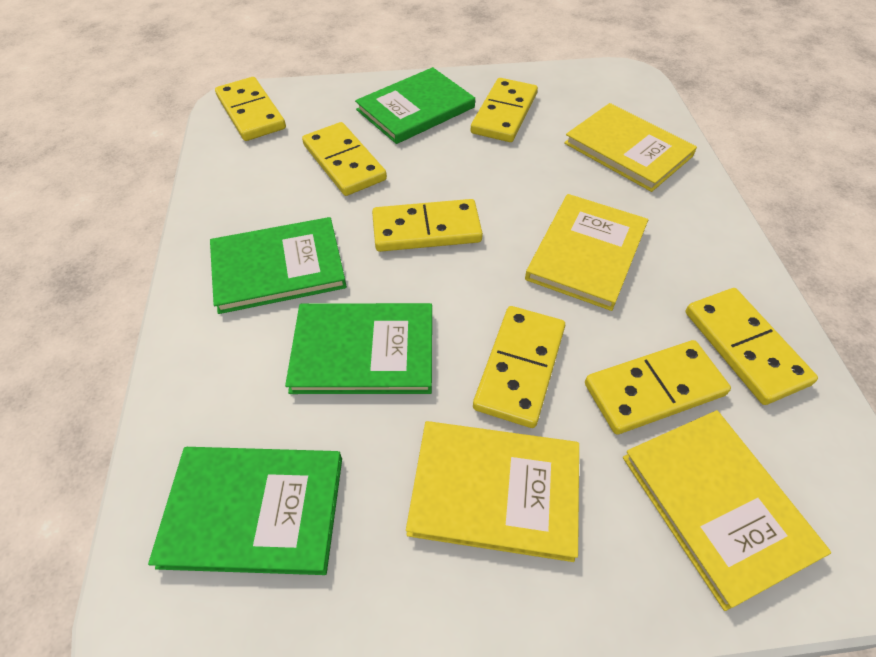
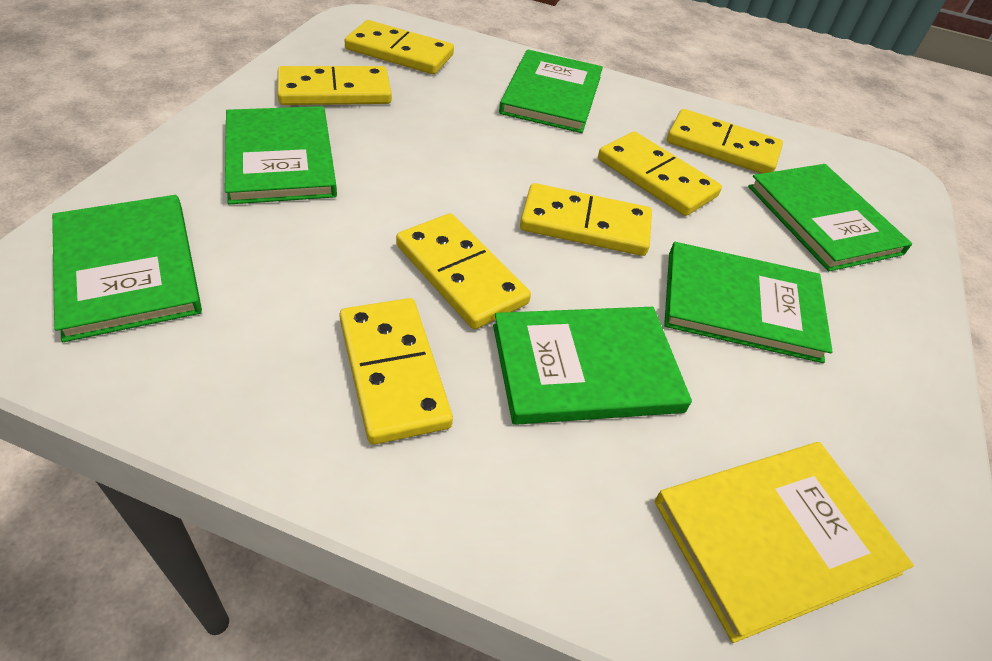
green book: [148,447,342,575] [210,217,347,314] [285,303,432,394] [355,67,475,144] = 4 -> [52,195,202,342] [225,106,337,204] [493,307,692,425] [499,49,603,133] [664,242,833,363] [748,164,912,271] = 6
yellow book: [406,421,579,562] [525,194,648,311] [564,103,697,192] [623,410,831,611] = 4 -> [655,442,914,643] = 1

